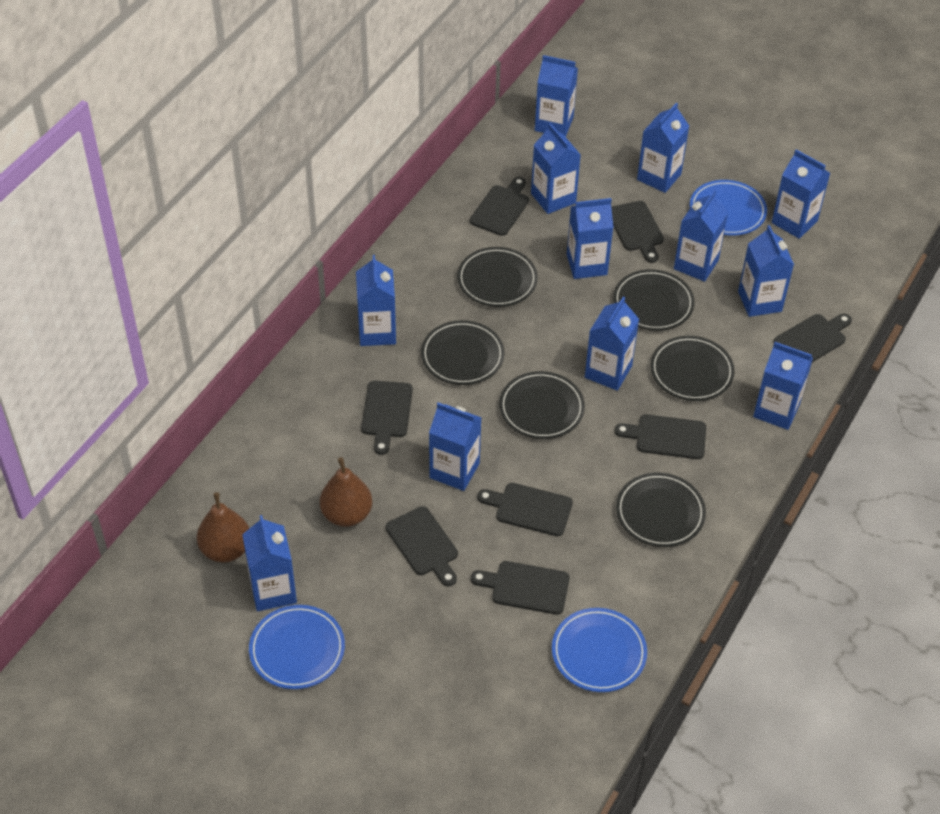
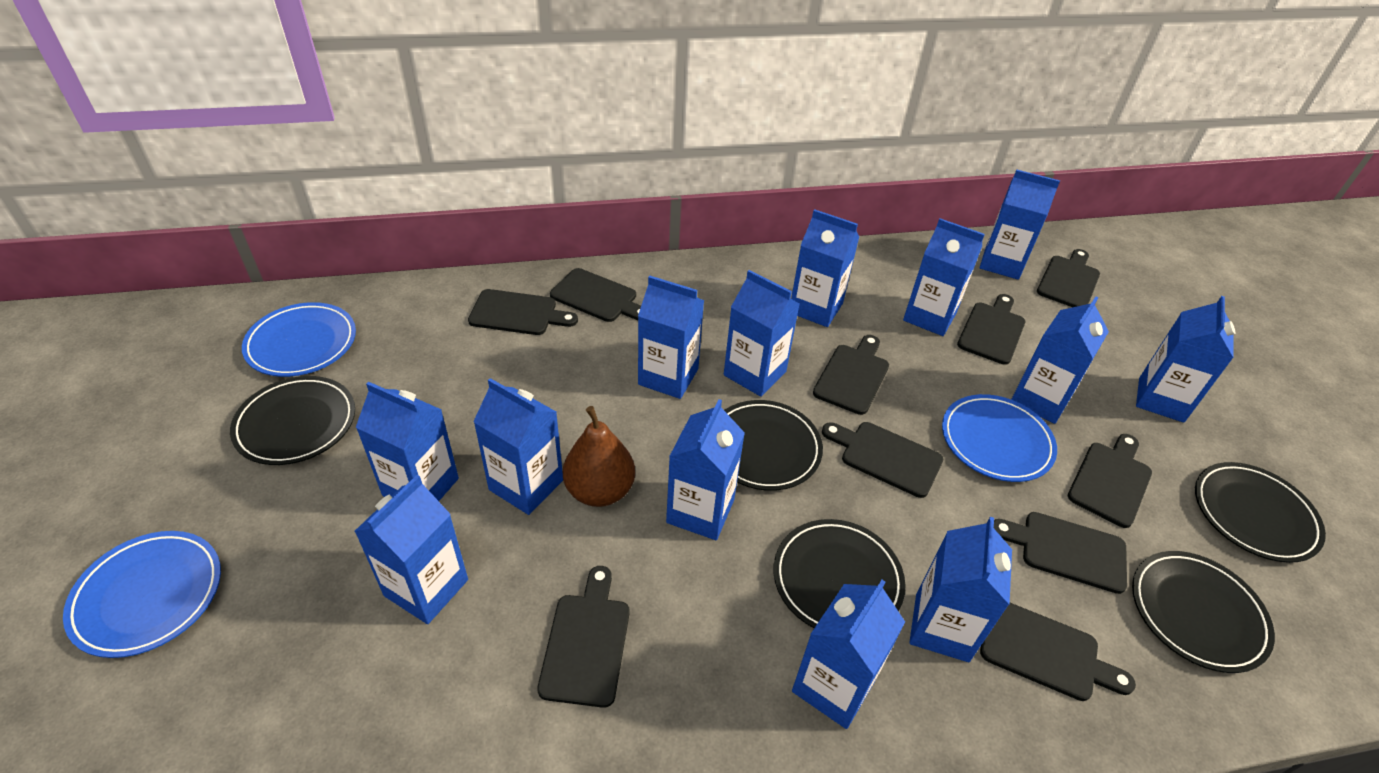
black cutting board: [361,381,413,455] [386,506,458,586] [470,177,529,236] [471,561,570,615] [477,483,573,536] [611,201,664,263] [615,414,706,459] [774,314,852,362] = 8 -> [468,289,578,335] [537,566,630,708] [550,268,641,322] [813,335,889,415] [822,422,943,498] [957,294,1025,365] [980,603,1136,701] [994,512,1127,594] [1037,249,1100,307] [1068,434,1152,528] = 10
black plate: [421,320,504,385] [457,247,538,307] [499,371,585,439] [613,269,695,331] [616,473,706,547] [650,336,735,401] = 6 -> [230,376,355,465] [724,400,823,491] [774,519,906,628] [1132,551,1275,673] [1195,462,1326,563] = 5
blue carton: [242,515,297,611] [356,255,396,346] [429,402,481,491] [531,123,581,214] [535,55,578,137] [567,198,614,279] [585,297,639,391] [637,103,689,193] [674,190,728,282] [738,225,794,317] [753,342,813,430] [772,149,830,239] = 12 -> [354,475,468,624] [356,381,459,501] [473,378,563,515] [638,276,704,399] [666,399,745,540] [724,270,800,397] [791,209,859,327] [792,580,905,729] [903,218,985,336] [909,517,1012,662] [980,169,1060,280] [1011,296,1109,424] [1136,296,1235,423] = 13
brown pear: [197,492,249,562] [320,457,372,527] = 2 -> [563,406,635,507] = 1

